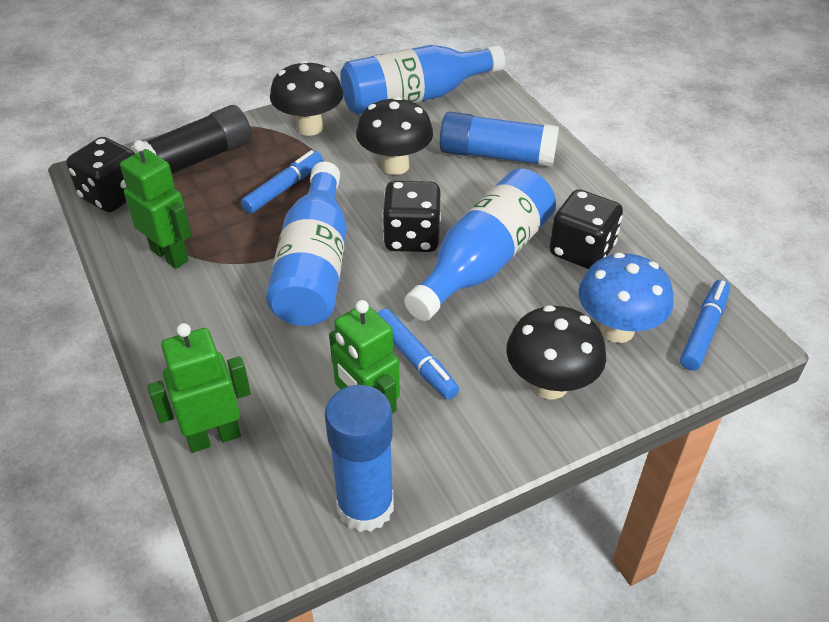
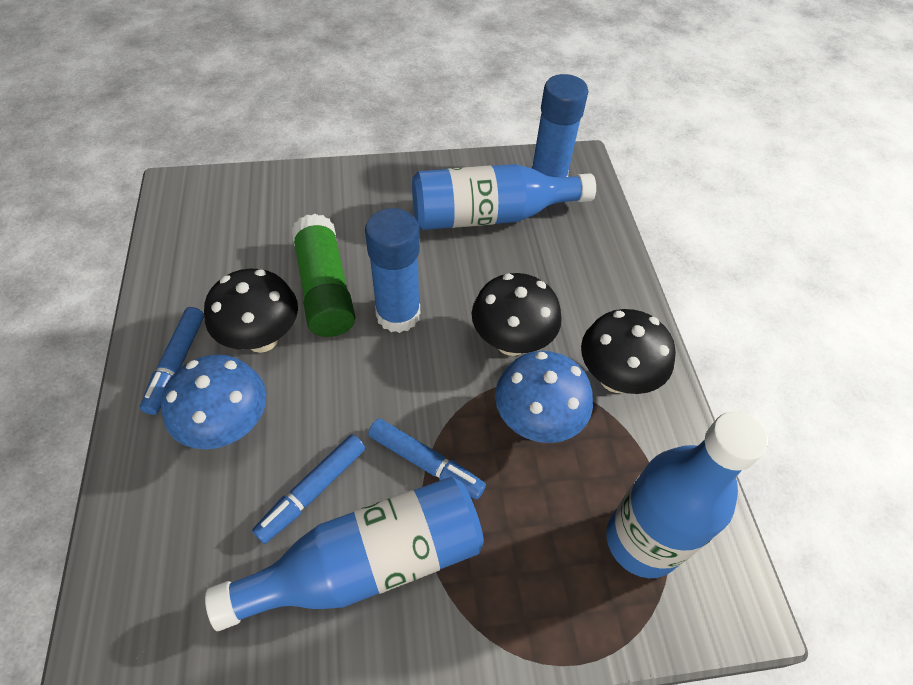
black dice: [66,137,135,212] [382,181,441,252] [549,189,623,269] = 3 -> none = 0
black glue stick: [130,105,252,174] = 1 -> none = 0
blue mushroom: [578,253,674,343] = 1 -> [161,355,266,449] [495,351,593,443] = 2
green glue stick: none = 0 -> [291,214,355,337] = 1
green robot: [120,140,192,268] [147,323,251,453] [329,300,400,414] = 3 -> none = 0

